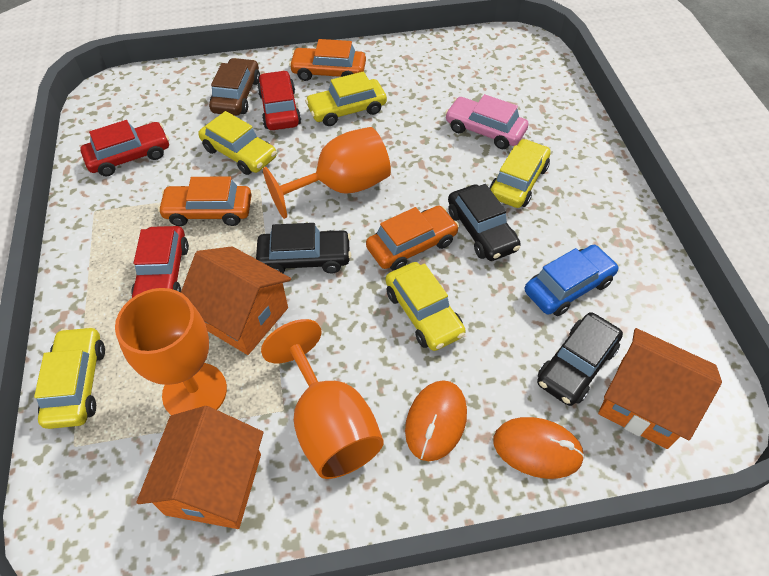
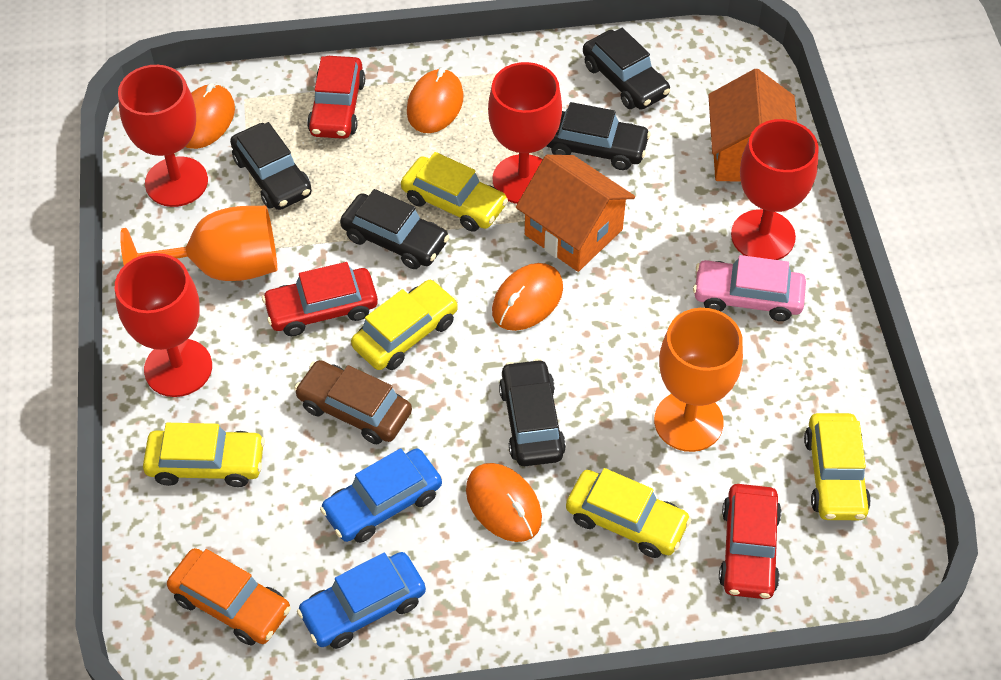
black car: [256,223,351,273] [448,184,521,261] [537,312,623,406] = 3 -> [230,122,312,210] [340,189,449,269] [499,359,566,466] [546,102,651,170] [583,28,670,110] = 5
blue car: [525,245,619,316] = 1 -> [297,552,426,649] [320,448,442,543] = 2
orange car: [158,177,252,226] [289,39,366,81] [366,206,459,271] = 3 -> [167,548,291,645] = 1
orange goblet: [115,288,227,415] [261,319,384,479] [263,127,391,219] = 3 -> [120,206,277,281] [654,308,743,452] = 2
orange house: [136,406,264,529] [181,246,291,355] [598,328,722,449] = 3 -> [516,155,635,272] [708,69,797,182] = 2
orange mouse: [405,380,467,461] [493,417,585,479] = 2 -> [185,83,235,149] [407,68,464,133] [466,463,542,542] [492,263,563,331] = 4
red goblet: none = 0 -> [115,253,212,397] [118,65,208,207] [488,62,562,204] [731,119,819,260] = 4

